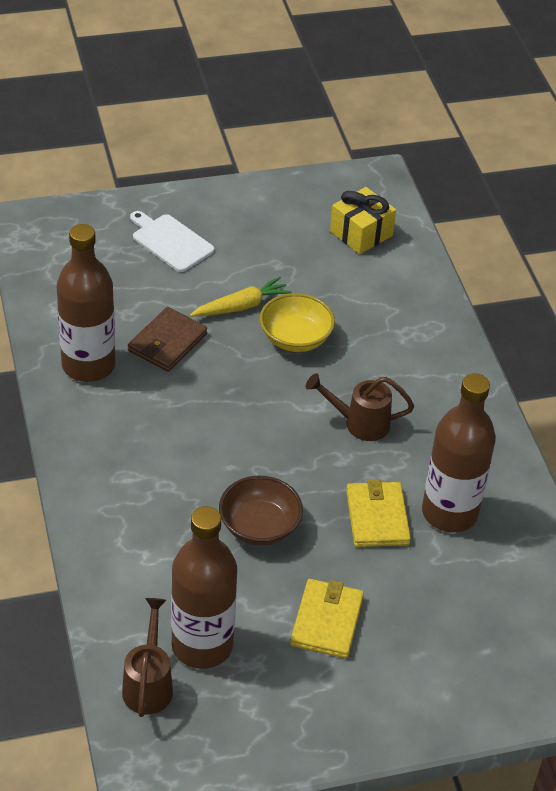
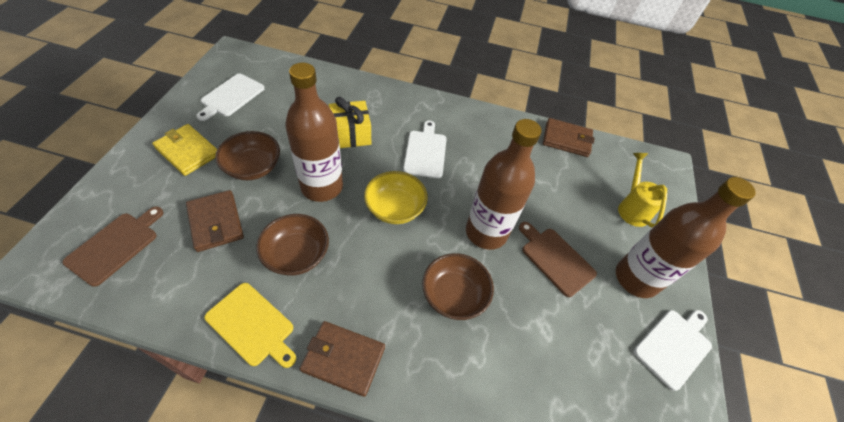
brown bowl: [219,476,303,546] = 1 -> [215,131,280,180] [256,214,329,276] [422,253,494,320] = 3
brown cutting board: none = 0 -> [63,207,163,287] [519,222,597,297] = 2
brown wallet: [128,307,207,372] = 1 -> [186,190,244,252] [300,321,385,397] [543,118,594,157] = 3
brown watering can: [122,598,173,717] [306,373,414,441] = 2 -> none = 0
white cutting board: [130,211,215,272] = 1 -> [196,74,265,121] [403,121,447,178] [634,310,712,391] = 3
yellow carrot: [190,277,292,317] = 1 -> none = 0
yellow cutting board: none = 0 -> [205,283,296,368] = 1
yellow wallet: [290,579,364,658] [346,479,411,547] = 2 -> [152,124,217,176] = 1
yellow watering can: none = 0 -> [618,153,667,228] = 1

